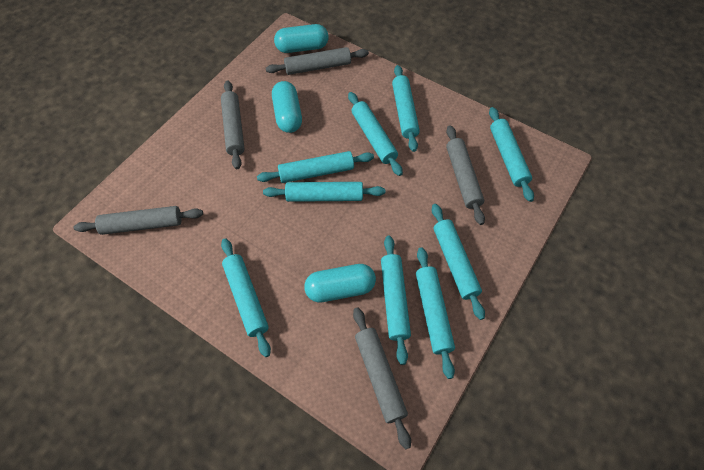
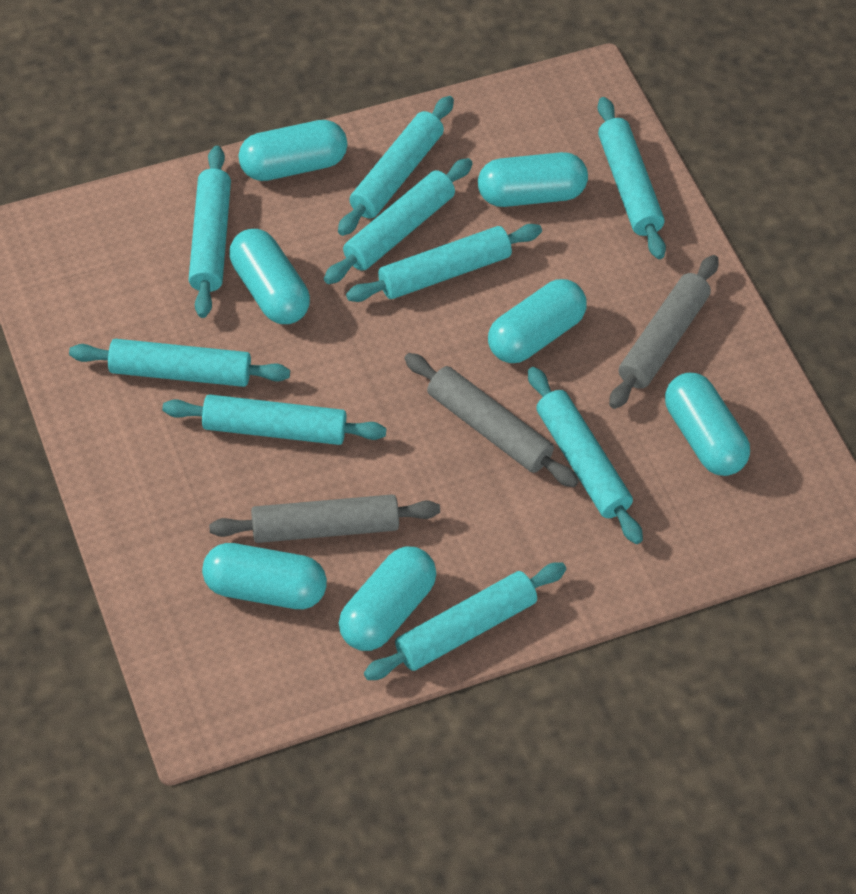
grey rolling pin: [74,206,203,235] [221,81,245,169] [266,47,369,75] [353,307,411,450] [446,125,485,225] = 5 -> [209,494,440,543] [404,353,579,487] [609,255,719,409] = 3
turquoise capsule: [272,81,302,133] [274,24,329,53] [304,264,376,303] = 3 -> [202,543,327,609] [229,229,310,324] [239,120,347,181] [339,547,436,651] [478,152,588,207] [488,279,587,363] [665,373,750,476] = 7

